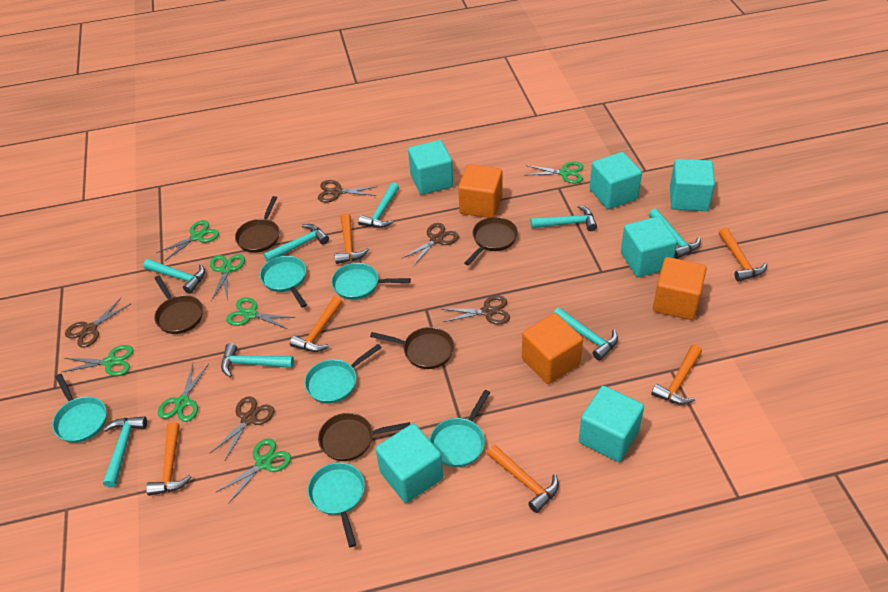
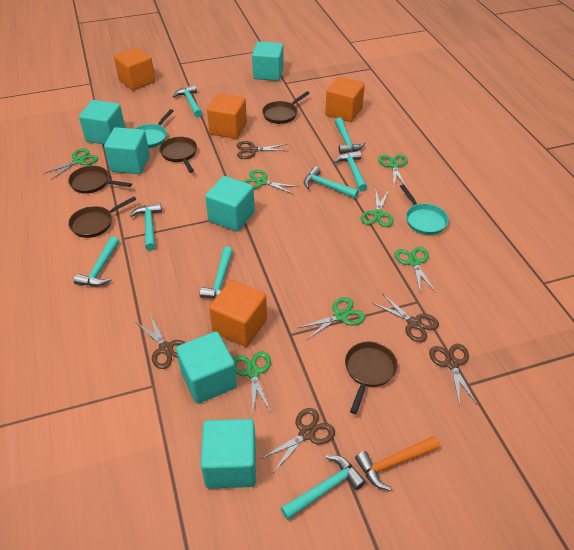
orange cube: [458,164,503,218] [522,313,583,384] [653,257,707,320] = 3 -> [114,47,155,90] [207,93,247,139] [209,280,267,347] [325,77,365,122] = 4
orange hammer: [146,422,191,496] [290,296,342,352] [334,213,369,264] [487,445,559,513] [651,345,702,405] [719,228,767,282] = 6 -> [355,436,439,491] = 1
turquoise pan: [52,374,107,443] [260,256,307,308] [304,344,382,404] [307,462,365,547] [331,263,411,300] [430,390,490,467] = 6 -> [135,109,173,148] [400,185,449,235] = 2

